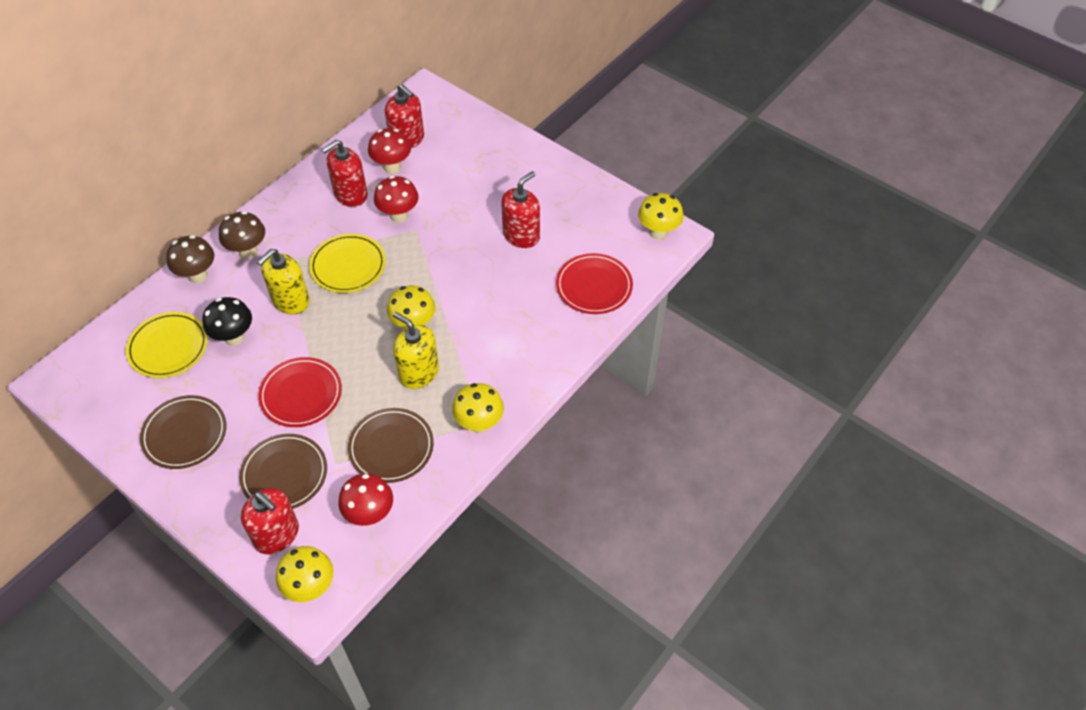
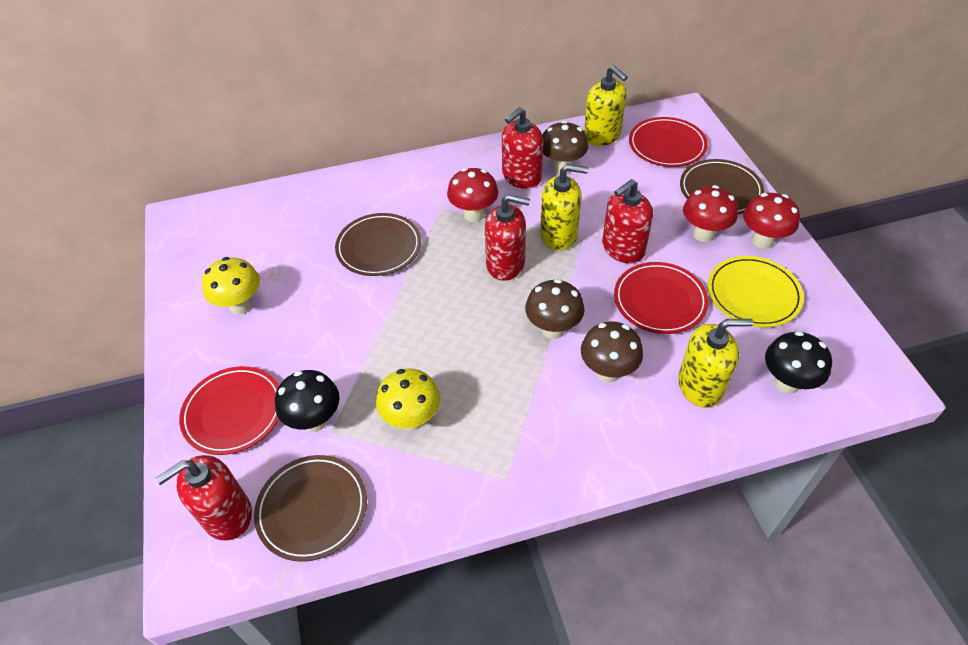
black mushroom: [202,297,252,346] = 1 -> [275,370,340,432] [765,331,832,394] = 2
brown mushroom: [166,235,214,283] [219,211,265,259] = 2 -> [525,279,585,339] [543,121,588,174] [581,321,643,382] = 3
red plate: [258,357,342,427] [556,253,633,314] = 2 -> [179,366,279,455] [614,262,709,334] [629,117,708,167] = 3
yellow mushroom: [276,546,334,602] [387,285,435,329] [452,383,504,433] [638,193,684,240] = 4 -> [202,257,260,315] [376,368,440,431] = 2
yellow plate: [126,312,208,378] [309,234,386,293] = 2 -> [708,256,804,327] = 1
yellow soap dispenser: [257,249,310,315] [393,312,439,389] = 2 -> [540,164,588,251] [584,66,628,146] [678,319,753,408] = 3

